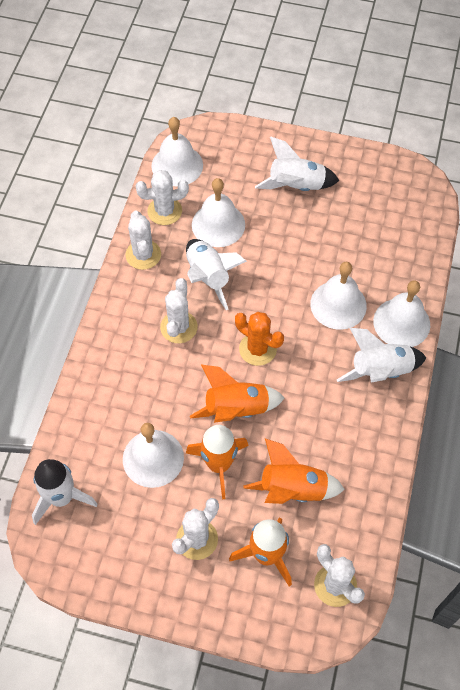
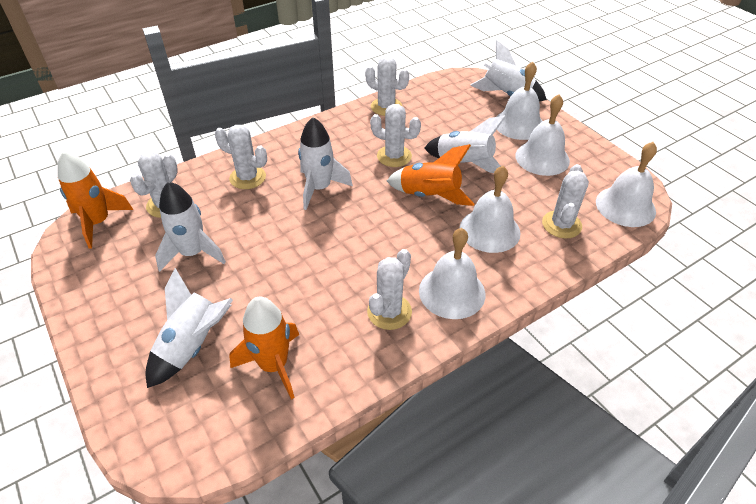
orange cactus: [235,312,284,366] = 1 -> none = 0
orange rocket: [186,425,249,499] [190,365,284,423] [229,518,292,587] [243,438,345,504] = 4 -> [58,151,133,249] [229,296,299,399] [387,144,474,206] = 3
white cactus: [125,210,161,270] [135,170,189,225] [160,278,198,343] [172,498,219,560] [314,544,365,607] = 5 -> [130,151,177,218] [215,125,267,189] [365,56,409,116] [367,249,412,330] [370,104,421,167] [542,164,589,239] = 6
white rocket: [32,459,98,525] [186,239,247,310] [255,136,339,191] [337,328,426,383] = 4 -> [146,268,233,388] [155,181,226,272] [298,117,353,210] [424,115,506,173] [470,40,547,102] = 5

